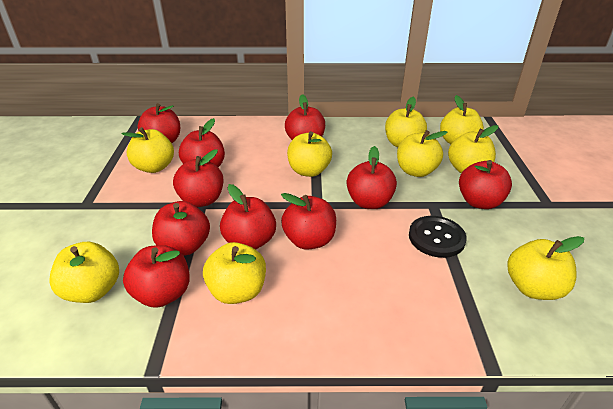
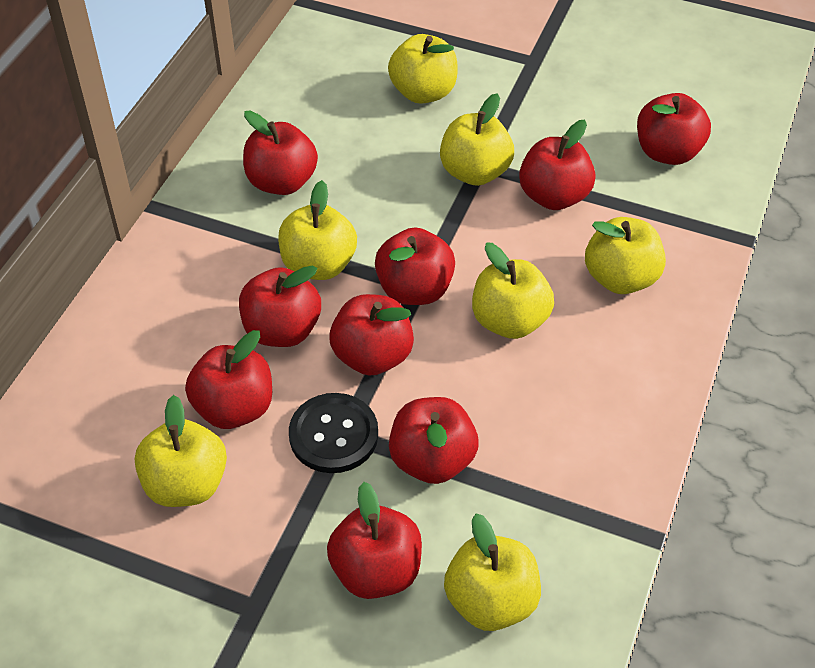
red apple: [123,245,190,308] [138,103,180,143] [152,201,210,256] [173,149,223,207] [179,118,225,167] [220,184,276,250] [281,193,336,250] [285,94,325,140] [347,146,397,209] [459,160,512,209] = 10 -> [185,330,272,429] [239,265,321,347] [243,110,318,195] [327,482,422,599] [329,294,414,376] [375,227,455,305] [389,397,478,484] [519,120,596,210] [637,93,711,165] = 9
yellow apple: [49,242,119,303] [122,127,174,173] [203,242,266,304] [287,131,332,177] [385,97,427,147] [397,130,447,177] [440,95,484,144] [448,125,498,173] [507,236,584,300] = 9 -> [135,395,227,507] [278,180,357,280] [388,34,458,104] [440,93,514,186] [444,514,541,631] [472,242,554,339] [585,217,666,294] = 7

